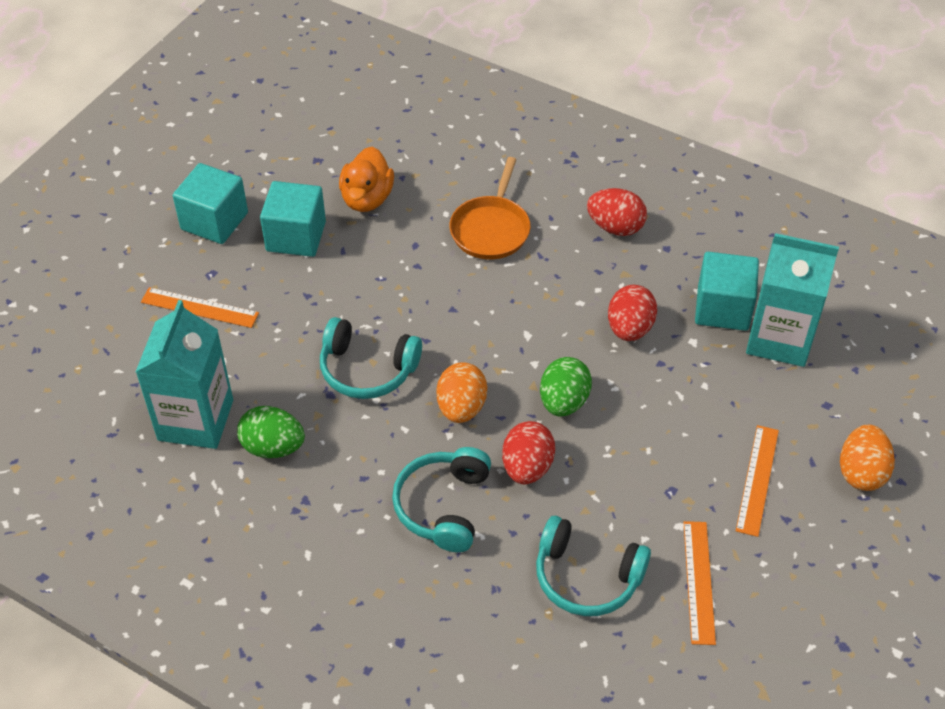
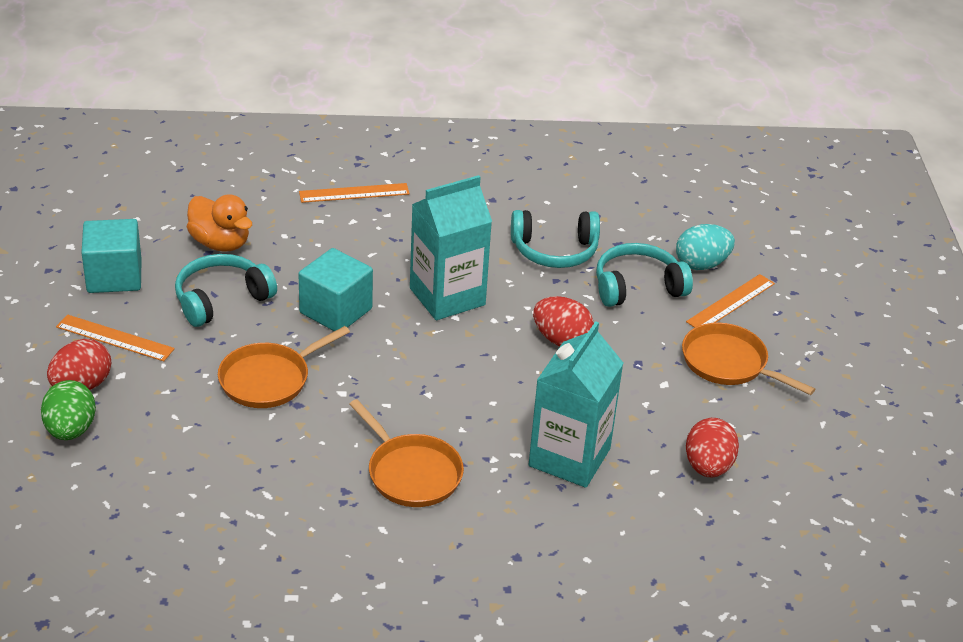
green egg: [237,406,305,458] [540,357,592,416] = 2 -> [41,380,96,440] = 1
orange egg: [437,363,487,423] [840,425,895,491] = 2 -> none = 0
orange pan: [449,157,531,259] = 1 -> [218,326,350,408] [349,399,464,507] [682,323,815,395] = 3
turquoise cube: [173,163,248,244] [260,181,326,257] [695,252,759,331] = 3 -> [81,219,142,293] [298,248,373,331] = 2
turquoise egg: none = 0 -> [676,224,735,270] = 1

